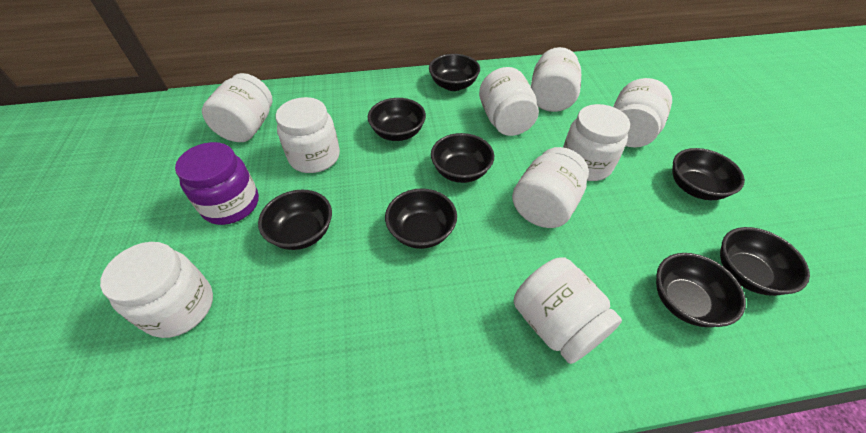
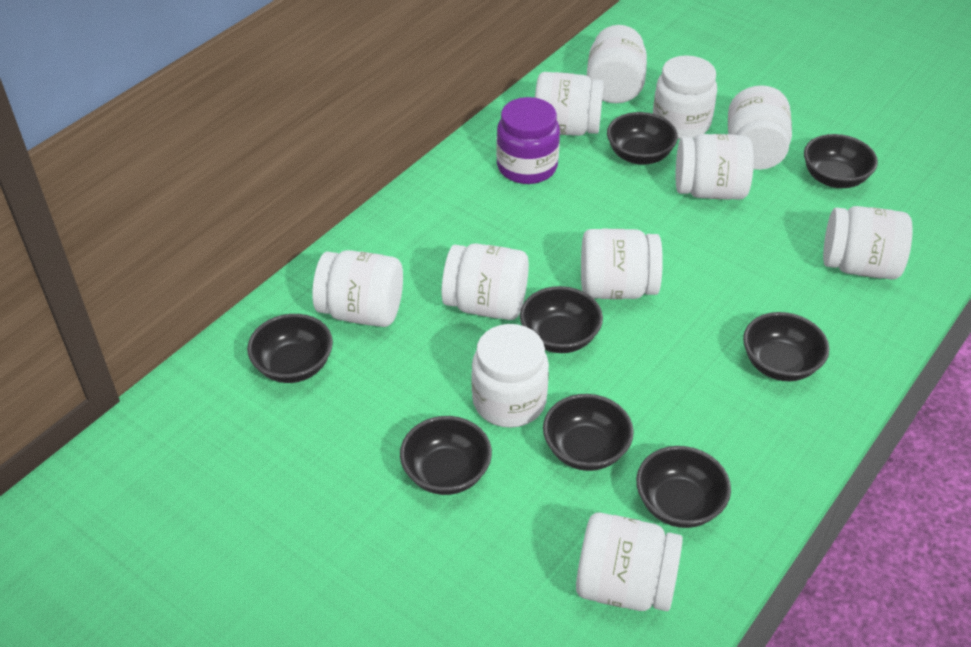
white jar: [100,242,213,338] [202,73,272,142] [276,97,340,173] [479,67,539,136] [512,147,589,228] [514,258,622,364] [531,47,581,112] [563,104,630,181] [613,78,672,148] = 9 -> [312,250,403,327] [441,243,529,320] [471,324,549,428] [535,72,604,136] [576,512,683,611] [581,229,663,299] [587,25,647,103] [653,55,717,139] [676,134,754,200] [728,85,792,170] [823,206,912,279] = 11

